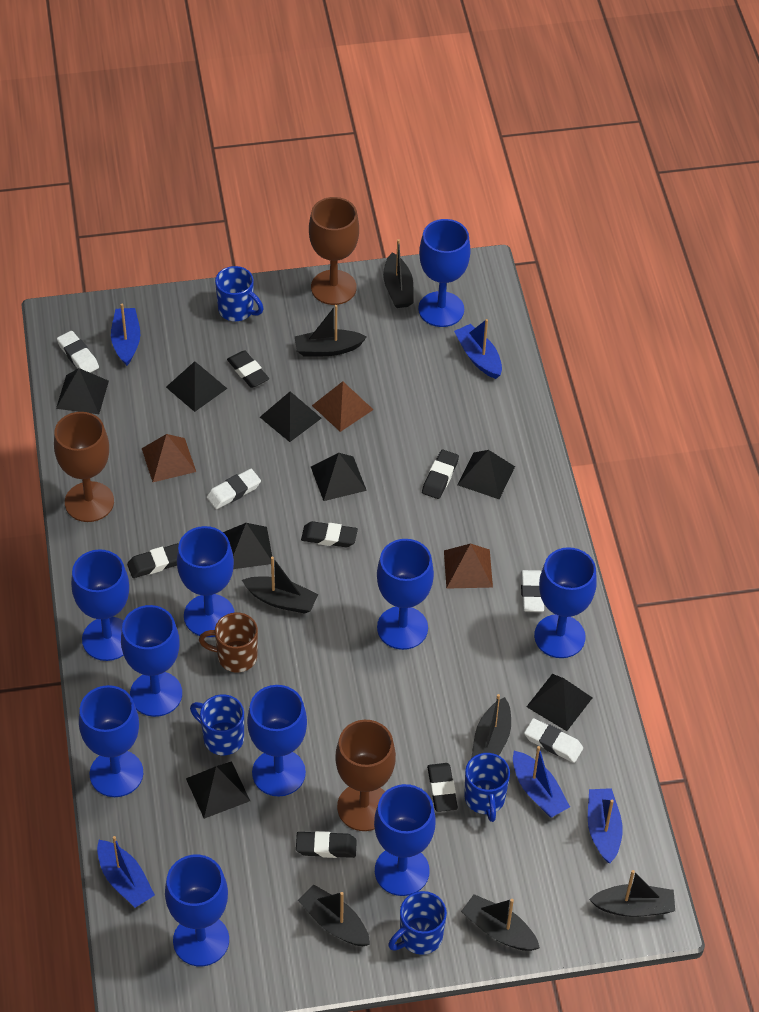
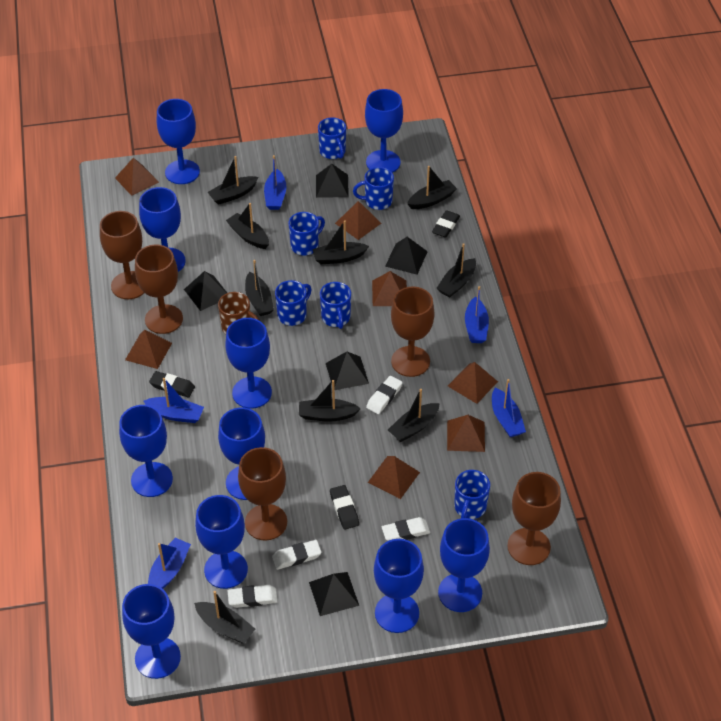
black boat: [242,557,318,614] [294,305,367,356] [298,884,370,946] [383,239,413,308] [461,894,540,951] [471,694,511,758] [589,870,675,917] = 7 -> [194,591,255,643] [208,156,258,205] [226,203,269,249] [245,260,274,316] [299,380,361,422] [312,220,369,264] [388,389,440,442] [407,166,457,209] [437,243,476,298] = 9
black eraser: [127,543,179,578] [227,351,269,388] [296,831,357,858] [301,521,358,547] [422,450,459,499] [427,763,458,812] = 6 -> [149,371,195,397] [330,485,359,530] [432,210,460,237] = 3
black pyramid: [56,368,109,414] [166,361,228,412] [186,761,250,819] [223,523,272,569] [260,392,321,442] [311,453,367,501] [458,450,515,499] [526,674,592,731] = 8 -> [184,271,227,311] [309,572,359,616] [316,164,349,198] [326,352,369,390] [385,237,428,275] = 5
blue mug: [190,694,244,755] [215,266,263,321] [388,891,447,955] [464,753,510,822] = 4 -> [275,280,312,326] [288,212,325,256] [318,117,346,159] [320,282,351,329] [353,167,394,210] [454,470,490,519] = 6
brown goblet: [54,412,114,522] [309,197,359,305] [335,720,396,831] = 3 -> [100,211,144,299] [135,245,183,334] [238,447,287,540] [391,287,434,377] [507,472,561,565] = 5
brown pyramid: [142,434,196,482] [312,381,373,432] [444,544,493,589] = 3 -> [115,158,159,196] [125,330,172,369] [335,201,381,240] [368,456,420,499] [372,271,407,306] [447,415,485,452] [448,362,498,404] = 7

